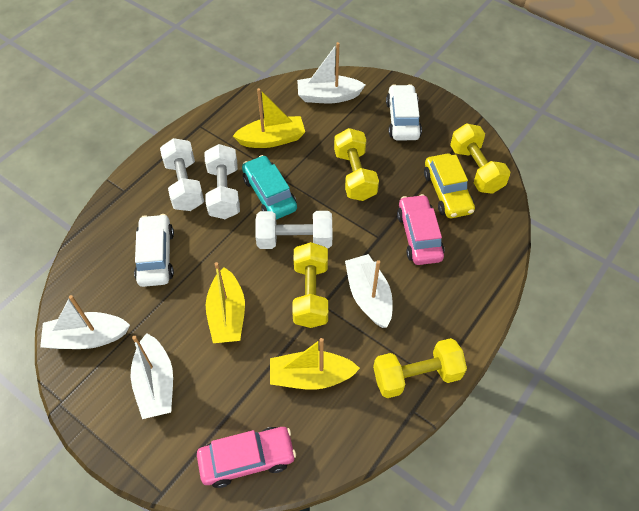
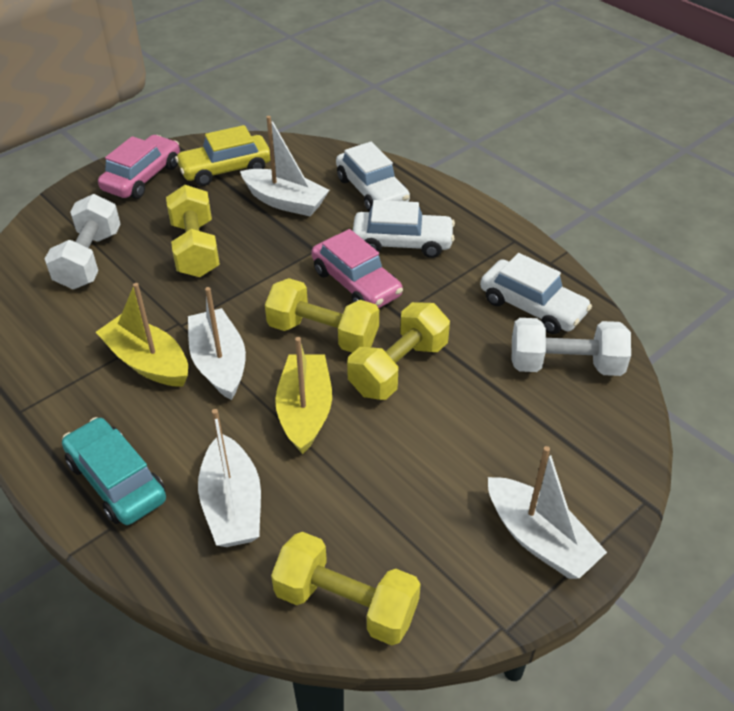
white car: [134,214,174,287] [386,84,422,140] = 2 -> [336,142,410,211] [353,200,455,258] [480,253,592,334] = 3
white dumbbell: [160,138,204,211] [205,144,240,219] [255,211,332,249] = 3 -> [45,194,121,289] [512,318,631,376] = 2
yellow boat: [206,262,245,343] [233,88,305,148] [270,338,360,390] = 3 -> [96,283,188,387] [275,337,332,454] = 2

